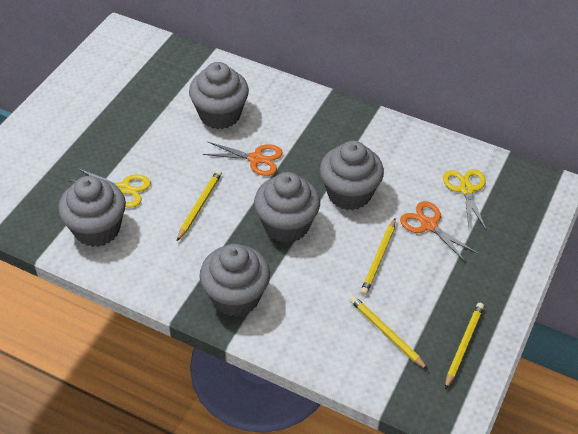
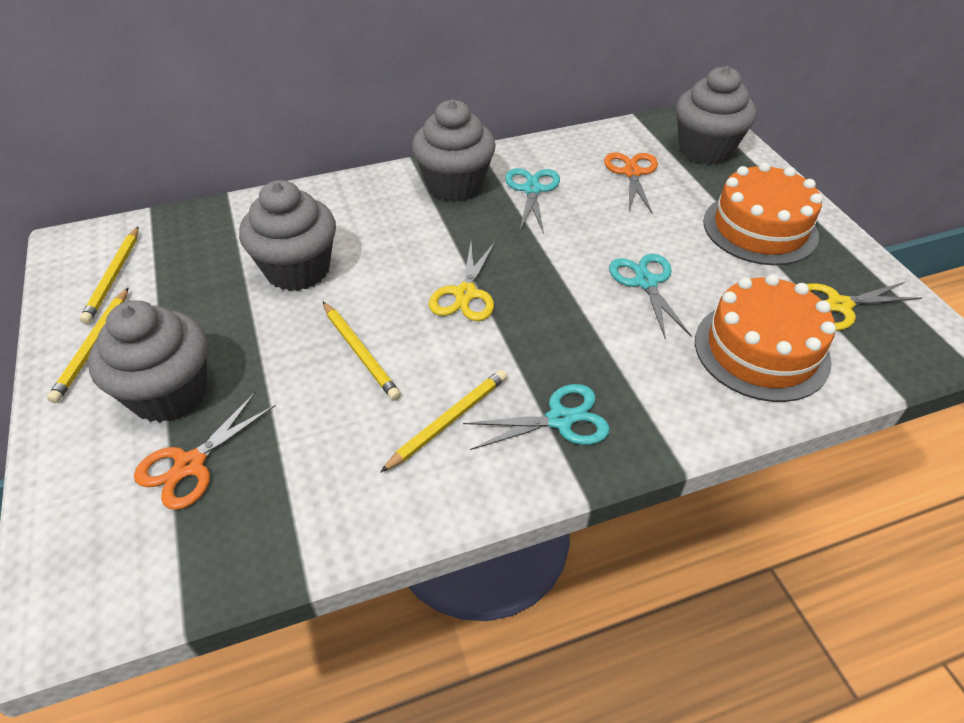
grey cupcake: [58,176,126,247] [189,62,249,129] [200,244,270,317] [254,172,320,243] [320,141,384,210] = 5 -> [88,300,207,423] [239,180,336,291] [412,100,496,202] [676,66,756,164] = 4
orange cake: none = 0 -> [695,274,836,402] [703,162,823,265] = 2
turquoise scissors: none = 0 -> [463,384,610,450] [505,168,560,234] [609,254,691,340] = 3

